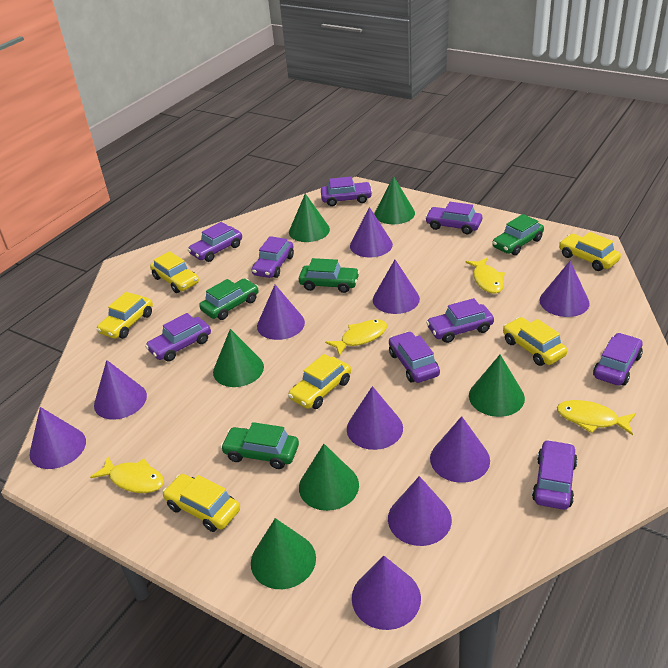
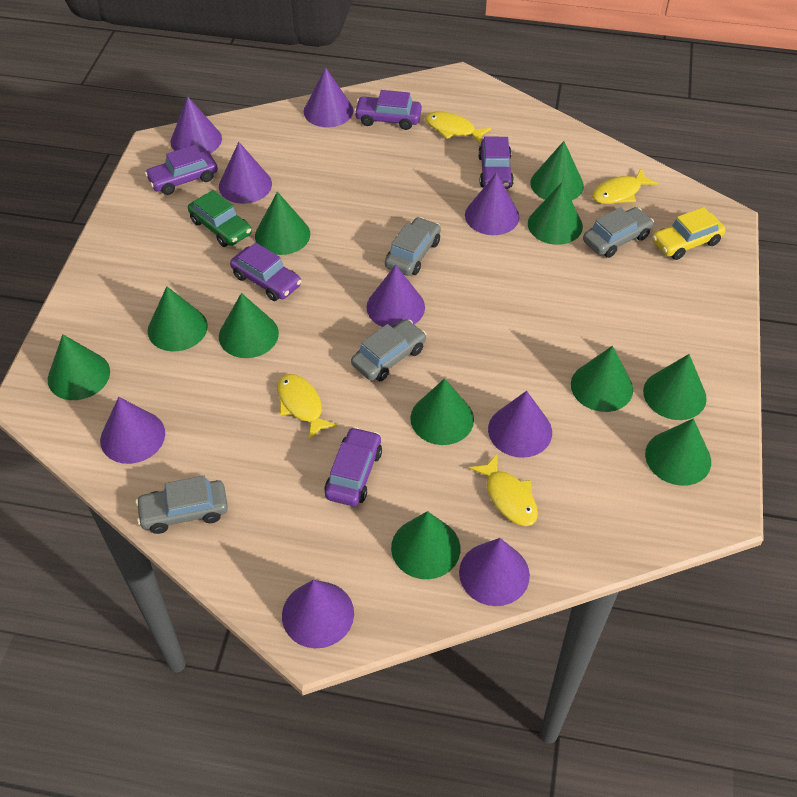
green car: [199,279,258,320] [221,422,299,469] [299,258,360,293] [492,214,544,255] = 4 -> [188,190,252,247] = 1
green cone: [213,329,264,387] [251,518,316,589] [289,193,330,242] [299,444,359,511] [374,176,415,224] [469,355,525,417] = 6 -> [48,334,110,400] [148,286,208,351] [219,293,279,358] [255,192,310,255] [391,511,460,579] [410,378,474,445] [528,182,583,245] [531,141,584,200] [571,346,633,412] [643,354,707,420] [645,418,711,486] = 11
grey car: none = 0 -> [135,476,228,534] [351,319,426,381] [385,217,441,276] [583,207,654,258] = 4
purple car: [145,313,211,362] [188,222,242,262] [252,236,294,278] [321,177,373,206] [389,331,440,383] [425,202,482,234] [426,298,494,343] [532,440,577,510] [593,333,643,386] = 9 -> [145,145,218,195] [230,243,302,301] [324,427,382,506] [354,90,422,130] [478,137,514,189] = 5
purple cone: [29,407,86,469] [94,360,147,419] [257,285,305,340] [347,386,403,450] [350,207,393,258] [352,556,421,630] [373,260,420,314] [388,476,452,546] [430,416,490,483] [539,261,590,317] = 10 -> [100,397,165,464] [171,97,222,153] [219,142,272,204] [282,580,354,648] [304,67,353,127] [366,265,425,327] [459,538,530,606] [465,173,519,235] [488,391,552,458] = 9
yellow car: [97,292,153,339] [150,251,199,293] [162,474,240,532] [288,354,351,409] [503,317,568,366] [559,232,621,271] = 6 -> [652,207,726,260] = 1

